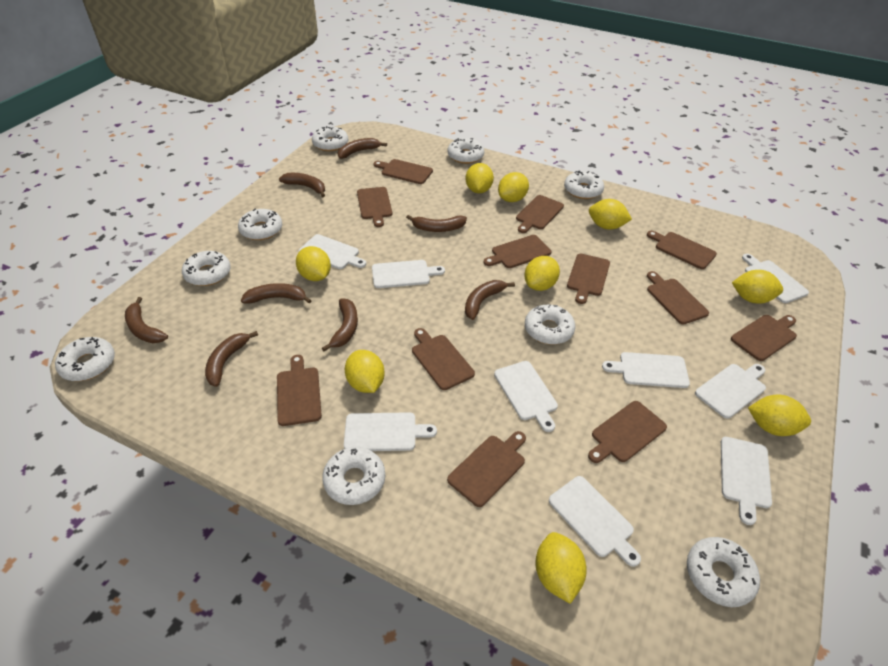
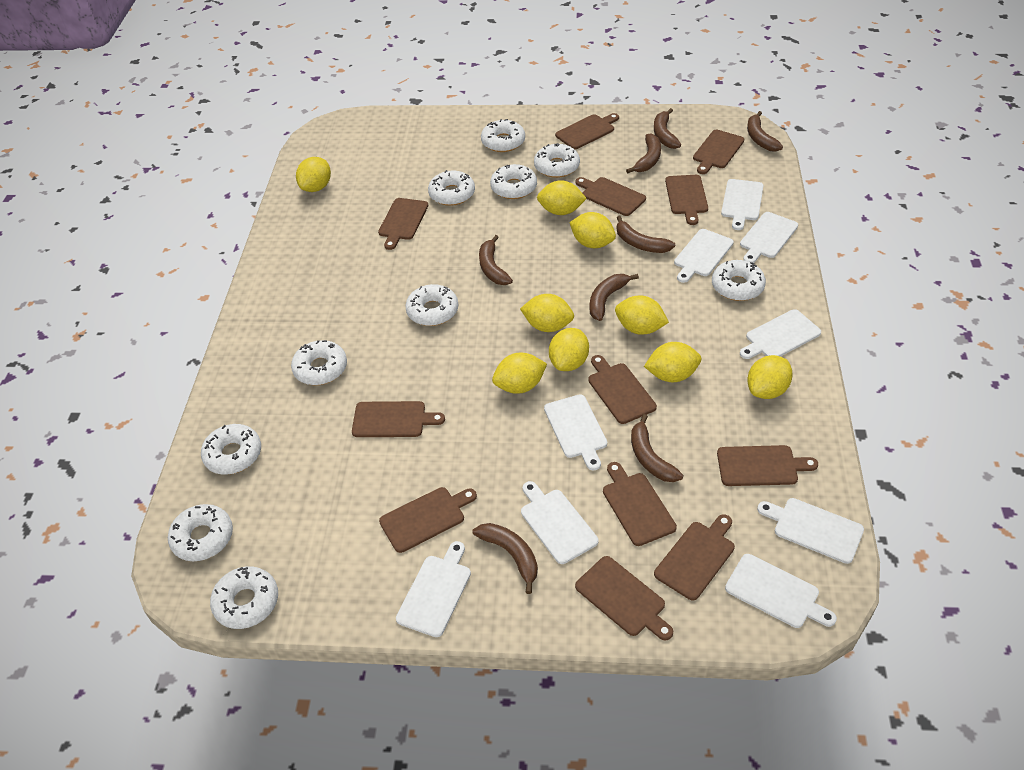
white donut: [55,337,115,381] [182,251,231,286] [238,209,282,240] [312,126,348,151] [322,447,385,505] [448,138,484,164] [525,304,575,345] [564,171,604,199] [687,537,760,607] = 9 -> [168,504,233,561] [201,424,261,475] [210,566,278,629] [291,340,347,385] [405,284,458,326] [428,170,475,206] [481,119,525,152] [490,164,537,199] [534,143,580,178] [712,260,766,301] = 10

